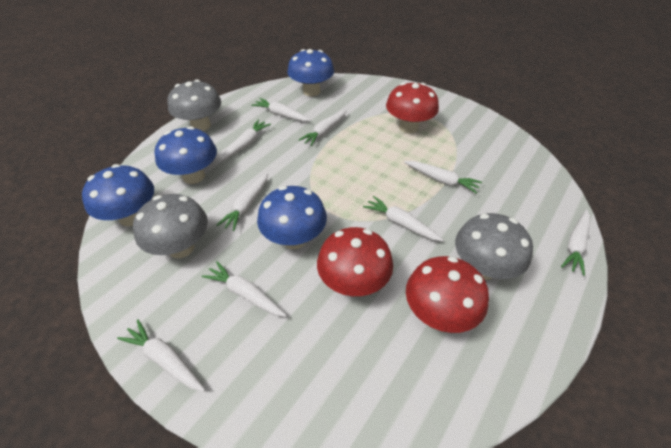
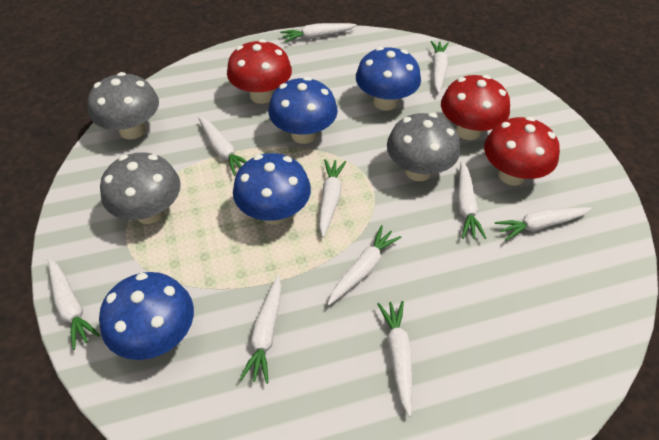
white carrot: [117,320,205,392] [202,261,287,317] [217,173,268,231] [220,119,271,161] [251,98,311,121] [299,110,347,146] [363,196,444,242] [404,161,482,193] [561,210,590,276] = 9 -> [48,258,100,350] [198,117,247,176] [240,275,281,384] [280,23,357,42] [319,159,346,237] [328,225,401,305] [377,301,412,417] [430,41,449,93] [457,161,486,239] [495,207,592,241] = 10

